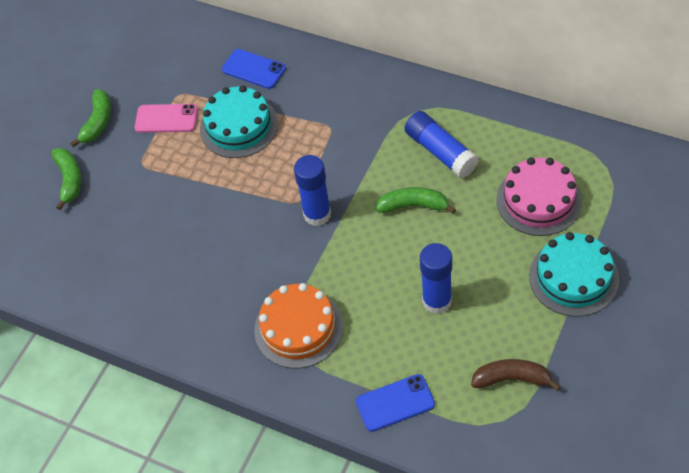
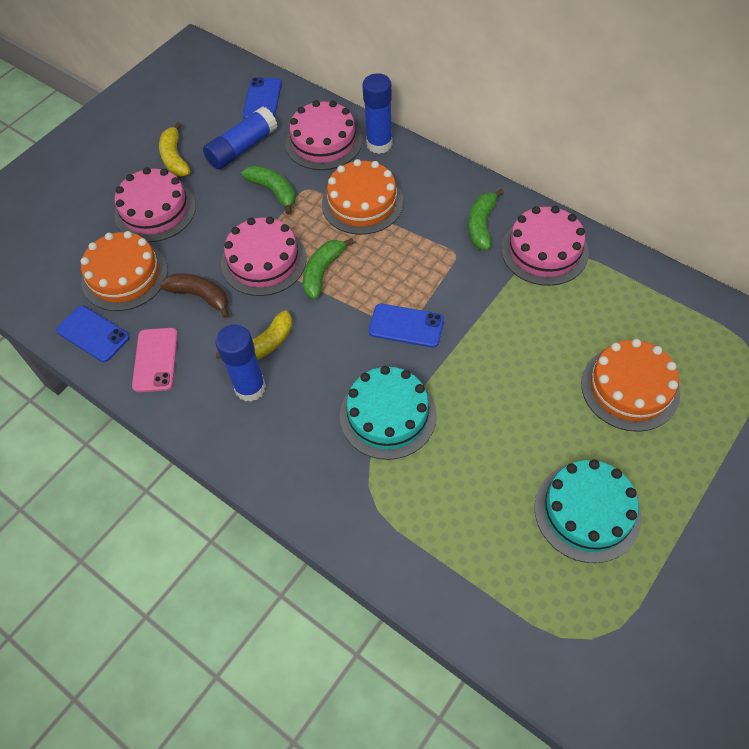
blue phone: [222,49,286,89] [356,374,435,432] = 2 -> [56,306,130,362] [243,78,282,119] [369,304,444,348] = 3
orange cake: [254,283,343,368] = 1 -> [81,231,168,311] [322,159,403,235] [581,339,680,432] = 3
pink cake: [496,157,582,236] = 1 -> [114,167,196,242] [221,217,307,296] [285,100,363,170] [501,206,589,286] = 4
yellow banana: none = 0 -> [159,122,190,177] [216,310,292,360] = 2

